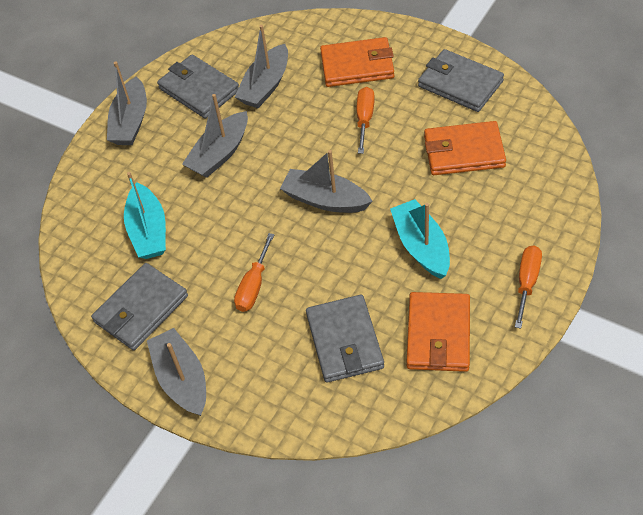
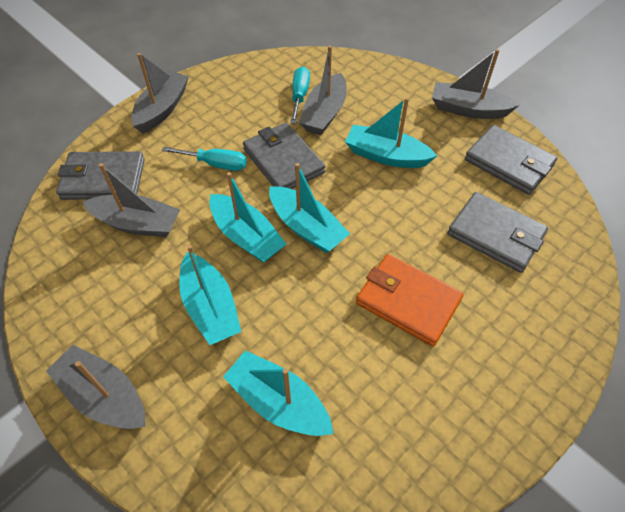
orange screwdriver: [234,233,275,312] [357,87,375,154] [515,246,542,329] = 3 -> none = 0
orange wallet: [320,37,394,87] [407,292,470,372] [424,121,506,175] = 3 -> [356,254,464,346] = 1
turquoise boat: [124,172,166,259] [390,199,450,279] = 2 -> [179,245,241,345] [209,172,286,263] [223,350,334,436] [269,163,350,253] [345,97,437,168] = 5
turquoise screwdriver: none = 0 -> [162,147,247,171] [290,67,310,124] = 2

